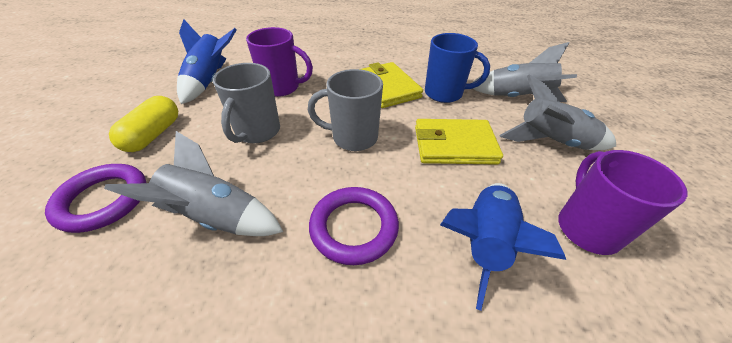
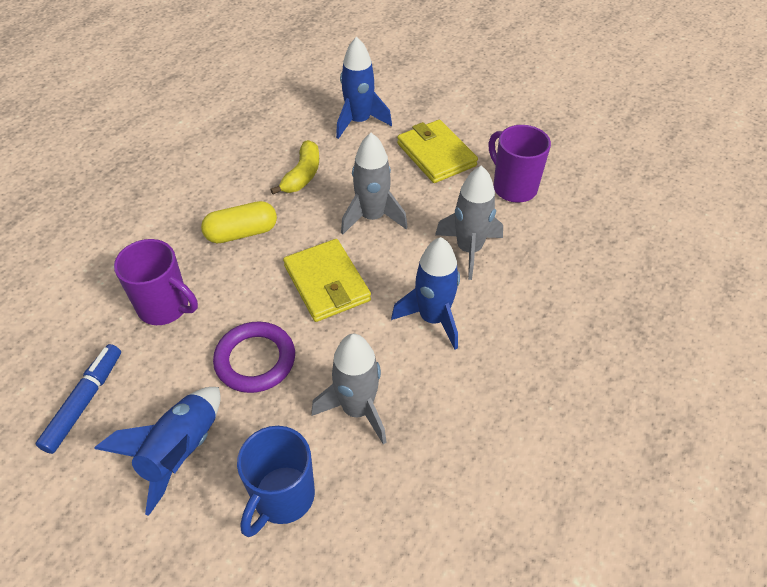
blue marker: none = 0 -> [36,344,121,454] = 1
blue rocket: [177,19,236,104] [440,183,566,311] = 2 -> [94,387,220,516] [336,37,392,139] [391,237,460,349] = 3
grey mug: [213,63,280,143] [308,69,383,151] = 2 -> none = 0
purple ring: [45,164,146,233] [309,187,399,265] = 2 -> [213,321,295,393] = 1
yellow banana: none = 0 -> [270,140,319,194] = 1

